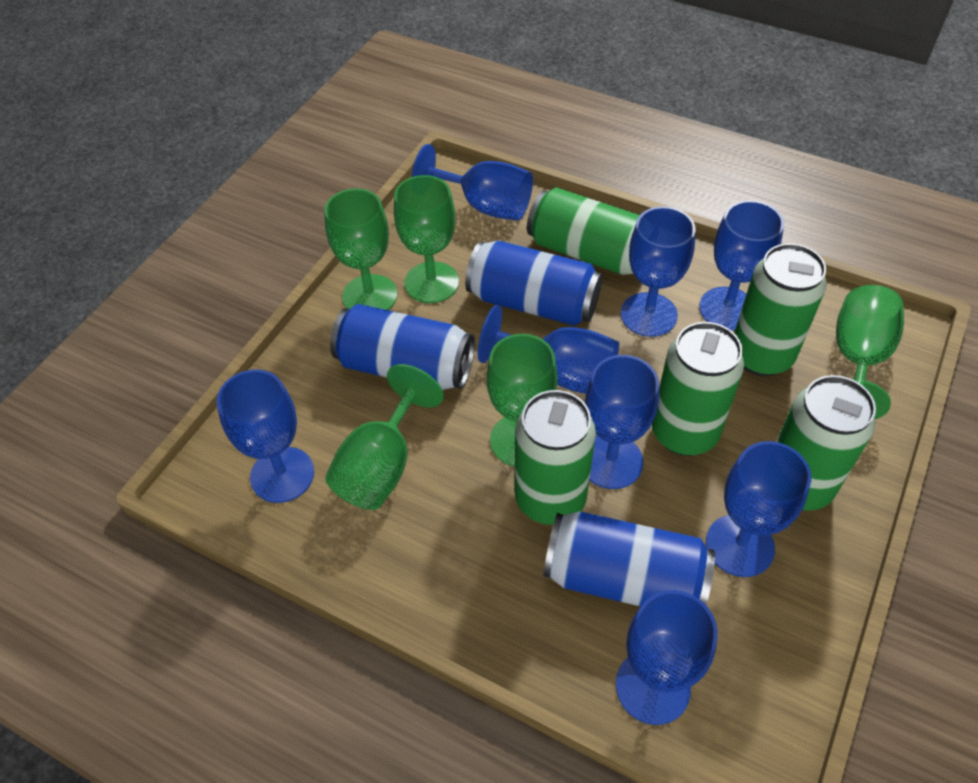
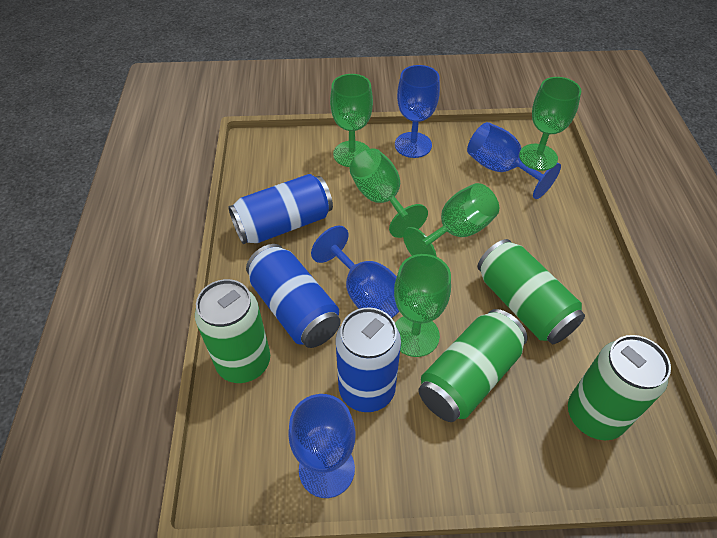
blue goblet: [216,369,314,503] [412,144,533,221] [478,305,619,394] [585,355,659,489] [616,590,718,725] [621,206,695,337] [699,200,784,331] [706,441,811,577] = 8 -> [288,394,356,498] [311,226,399,318] [395,65,440,158] [467,122,561,199] = 4
green can: [515,390,596,525] [527,188,640,275] [652,322,744,456] [734,243,826,376] [776,375,876,511] = 5 -> [195,279,270,383] [418,309,528,422] [477,239,585,344] [568,335,671,440] = 4

